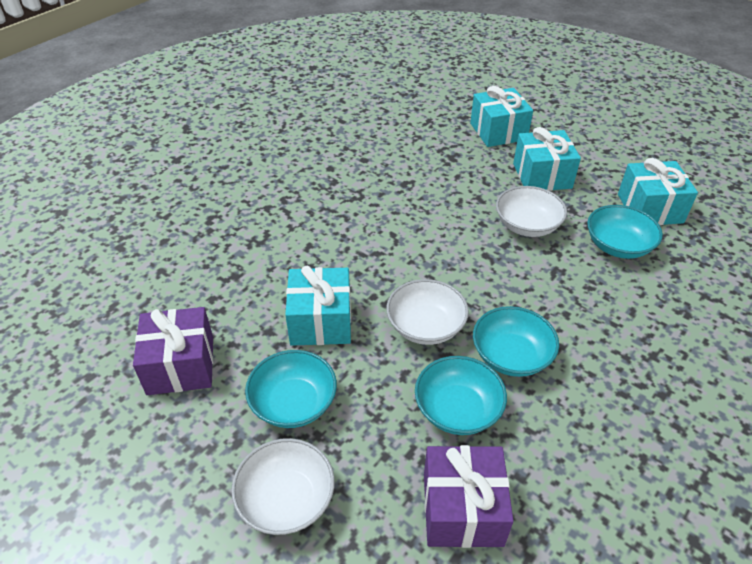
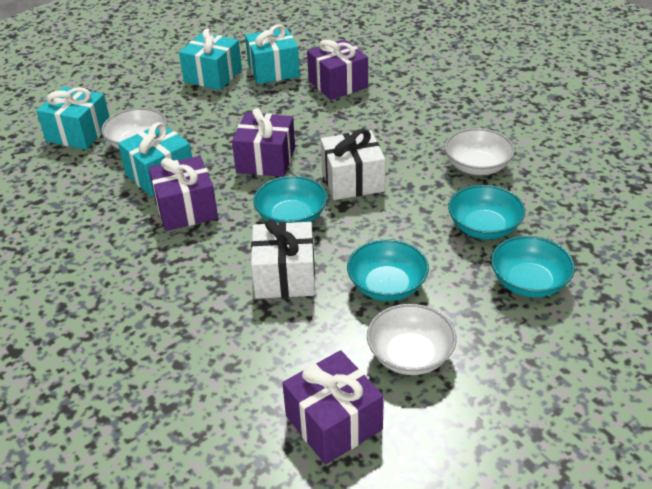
purple gift: [133,307,213,395] [424,445,514,548] = 2 -> [148,156,218,231] [232,108,295,177] [282,350,384,464] [307,39,368,100] = 4
white gift: none = 0 -> [251,219,315,299] [321,129,385,200] = 2

